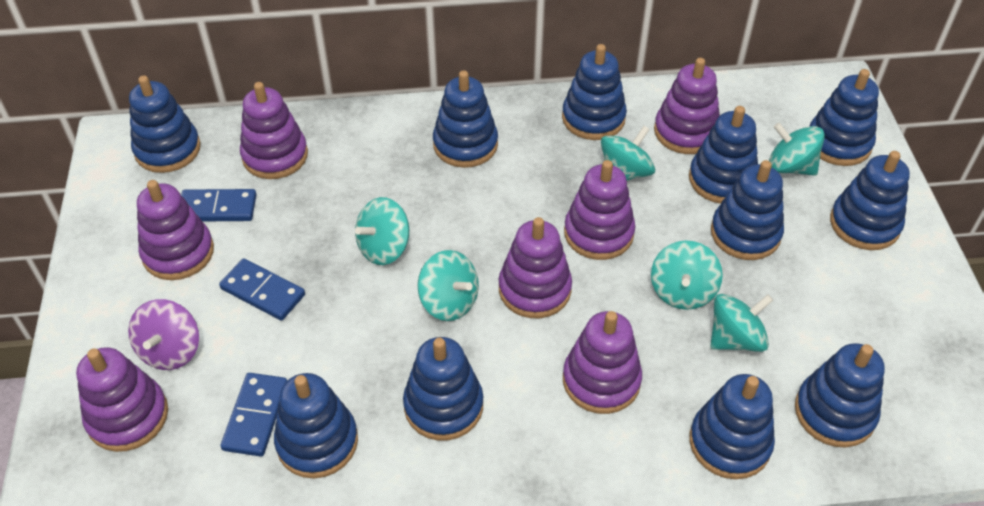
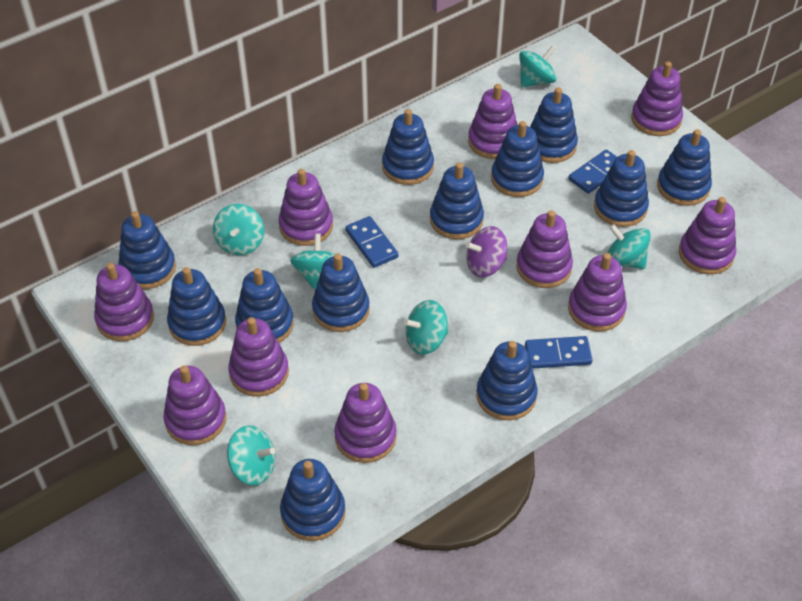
blue stacking toy: [129,75,201,173] [274,373,358,478] [403,337,483,441] [433,70,498,168] [562,44,627,140] [689,106,758,204] [689,374,775,479] [711,160,784,260] [795,343,885,447] [809,69,879,166] [830,151,910,250] = 11 -> [118,211,176,289] [167,267,226,346] [235,268,294,343] [280,459,345,541] [312,254,370,332] [382,109,434,185] [430,162,484,239] [477,341,538,420] [491,121,544,197] [530,88,578,163] [594,150,649,227] [657,129,712,206] = 12
purple stacking toy: [76,347,168,452] [137,180,214,280] [240,82,308,179] [498,217,572,318] [563,311,642,414] [564,160,635,260] [654,58,720,154] = 7 -> [94,263,154,341] [163,366,226,445] [228,317,289,397] [279,169,333,246] [334,383,397,463] [468,84,517,159] [516,210,573,288] [568,253,627,332] [631,61,683,136] [679,197,736,275] = 10

